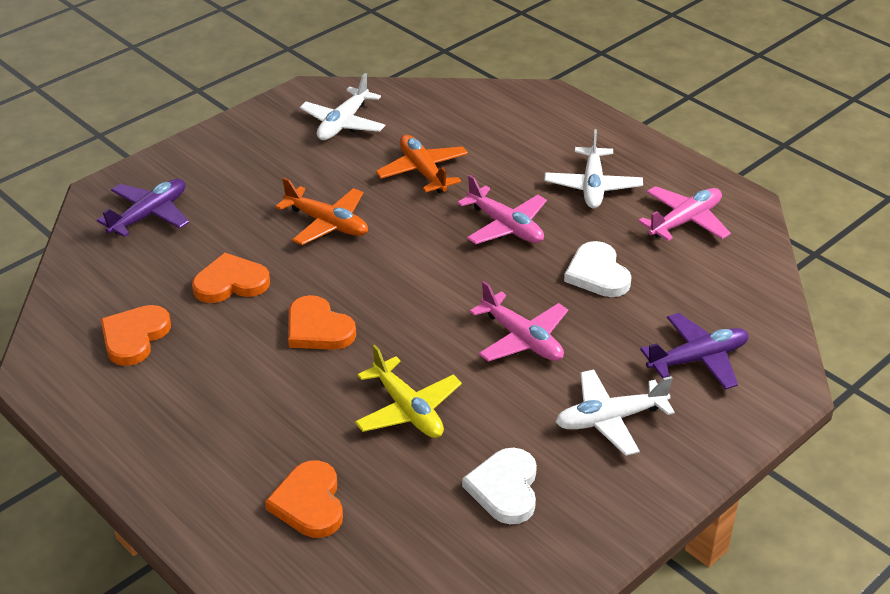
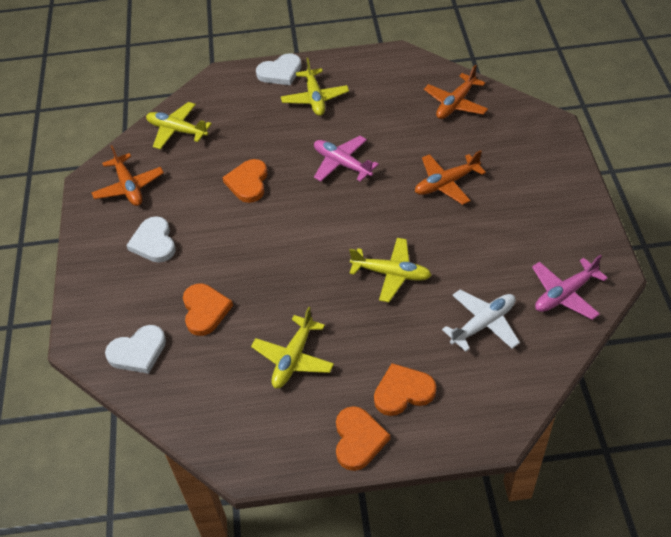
orange plane: [275,178,368,245] [376,135,468,193] = 2 -> [91,145,164,206] [415,150,486,205] [424,65,488,119] = 3
pink plane: [457,175,547,244] [470,281,568,362] [638,186,731,241] = 3 -> [314,136,379,182] [532,255,608,320] = 2
purple plane: [97,179,189,237] [640,313,749,390] = 2 -> none = 0
white heart: [462,448,537,524] [564,241,632,297] = 2 -> [105,325,166,374] [126,216,175,263] [256,53,302,85] = 3
white plane: [300,73,385,140] [544,129,643,208] [556,370,675,456] = 3 -> [442,290,520,352] = 1
yellow plane: [355,345,462,438] = 1 -> [146,102,212,149] [251,307,334,388] [281,58,349,116] [349,238,431,302] = 4

